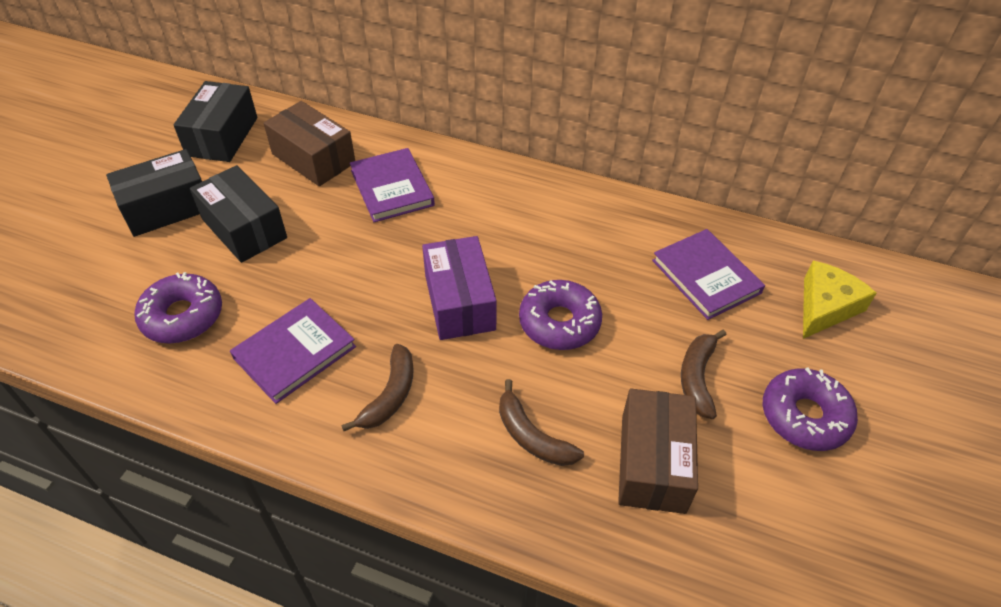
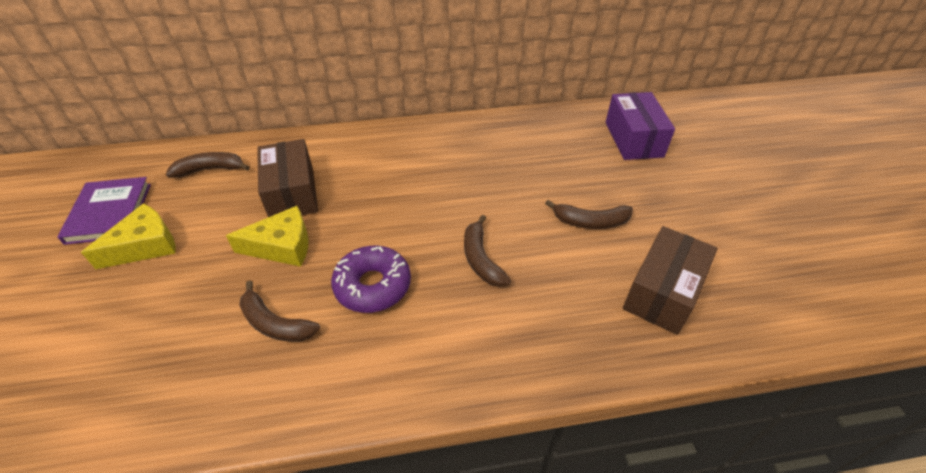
black box: [106,149,202,237] [174,81,257,162] [190,165,287,263] = 3 -> none = 0
brown banana: [341,344,414,431] [499,379,584,466] [681,329,726,419] = 3 -> [166,152,250,178] [239,280,320,342] [464,215,511,287] [545,200,633,229] = 4
purple book: [230,298,356,404] [350,148,435,222] [652,229,765,320] = 3 -> [57,177,151,245] = 1
purple donut: [134,272,222,344] [519,280,602,350] [763,367,858,451] = 3 -> [331,246,411,313] = 1
yellow cheese: [803,261,877,339] = 1 -> [81,203,175,269] [226,206,309,267] = 2

